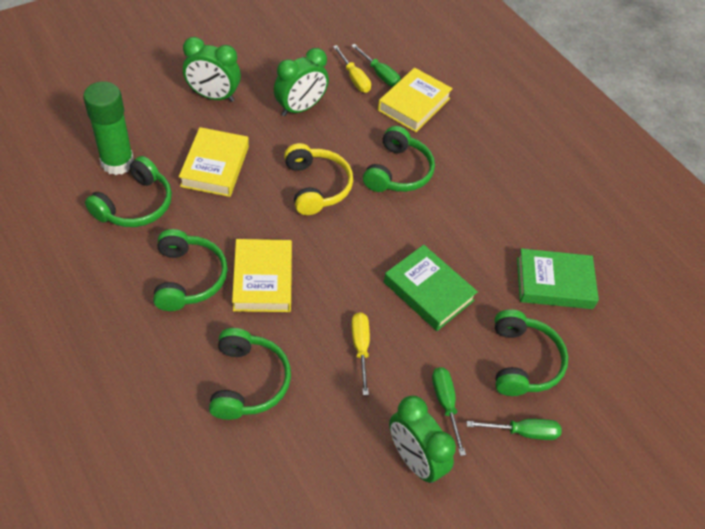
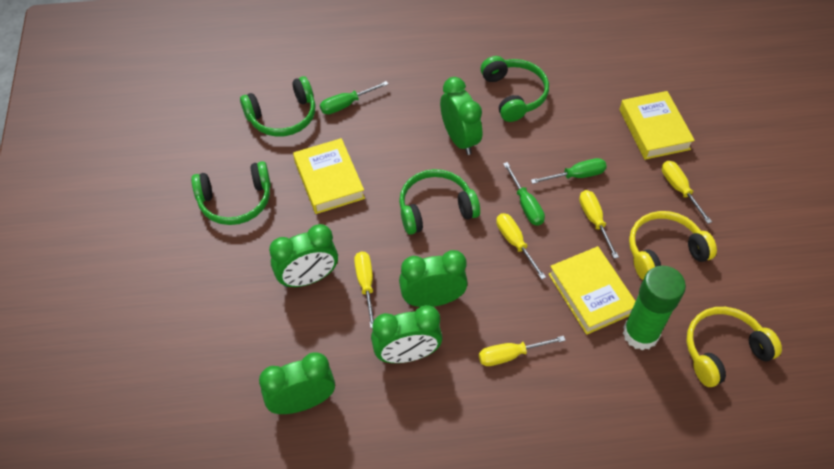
green book: [384,245,478,331] [517,248,599,309] = 2 -> none = 0
green clock: [183,37,241,102] [274,48,329,116] [389,396,456,483] = 3 -> [259,352,335,414] [269,224,338,288] [371,305,442,363] [399,250,468,307] [440,77,482,155] = 5
green headphones: [85,156,172,227] [153,229,228,311] [209,328,291,420] [363,126,435,192] [495,309,568,396] = 5 -> [191,161,271,225] [240,76,316,137] [399,169,480,235] [481,56,549,122] = 4
yellow headphones: [284,143,353,215] = 1 -> [629,211,717,280] [686,307,782,387] = 2
yellow screwdriver: [333,45,371,93] [351,312,370,395] = 2 -> [354,251,374,328] [479,336,566,366] [496,213,546,279] [579,190,619,259] [662,161,712,224] = 5

